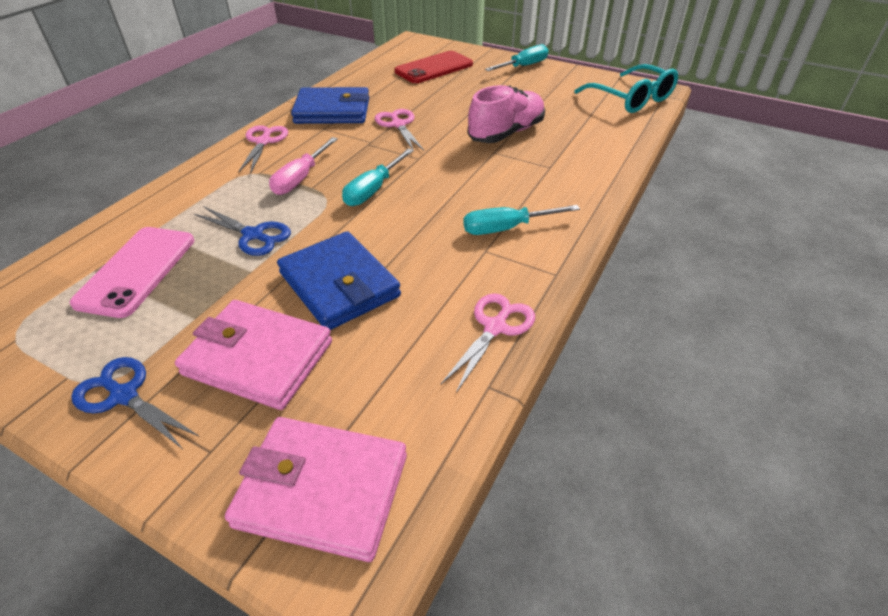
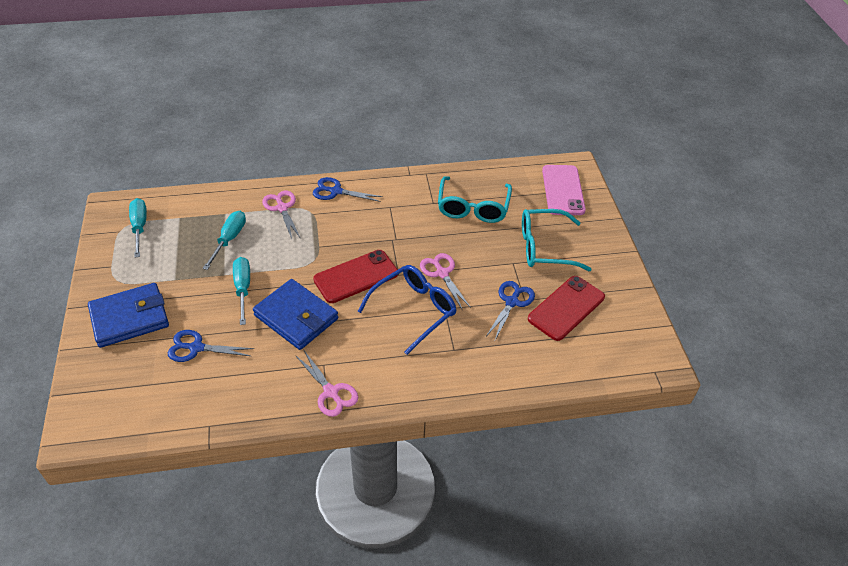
blue glasses: none = 0 -> [358,265,456,355] = 1
blue scissors: [71,357,200,449] [194,206,291,256] = 2 -> [168,330,254,362] [313,177,383,202] [486,281,535,342] = 3
pink screwdriver: [269,137,338,195] = 1 -> none = 0
pink shoe: [468,85,545,143] = 1 -> none = 0
pink wallet: [175,300,332,410] [225,417,407,562] = 2 -> none = 0
red phone: [395,51,473,83] = 1 -> [313,250,398,303] [528,276,605,341] = 2
turquoise glasses: [574,64,678,113] = 1 -> [438,176,512,223] [522,209,592,271] = 2

